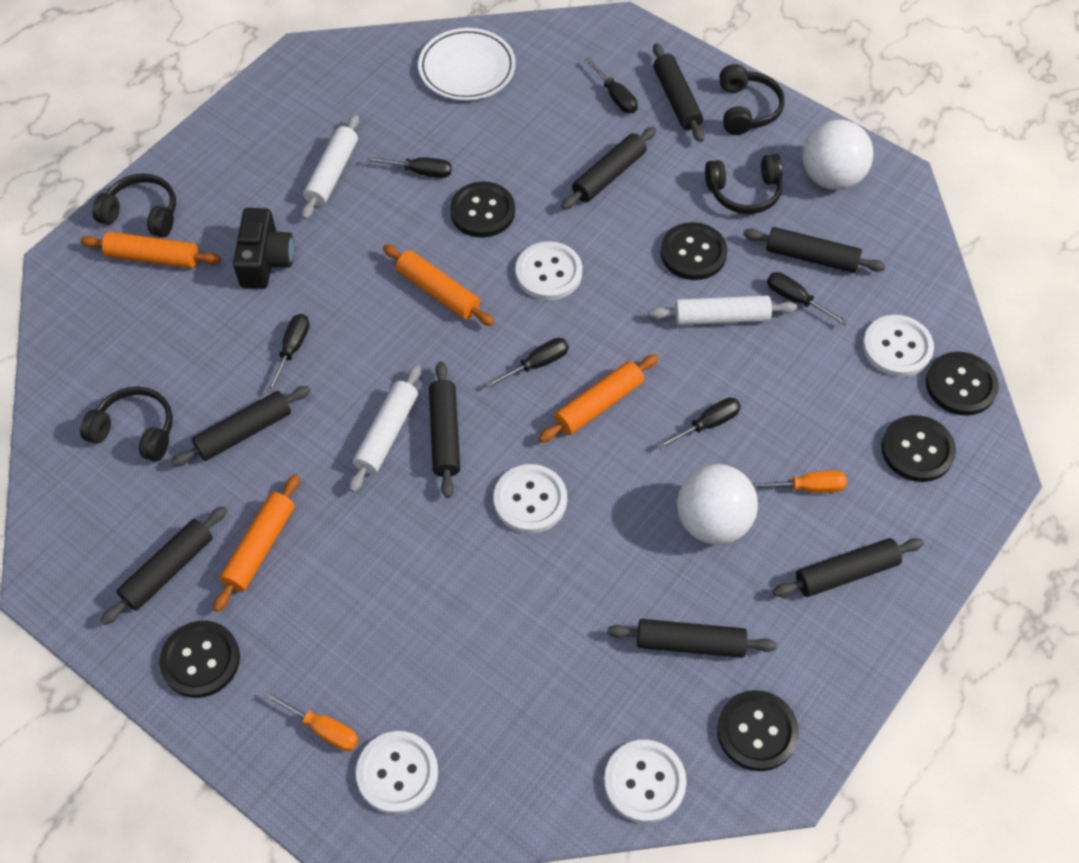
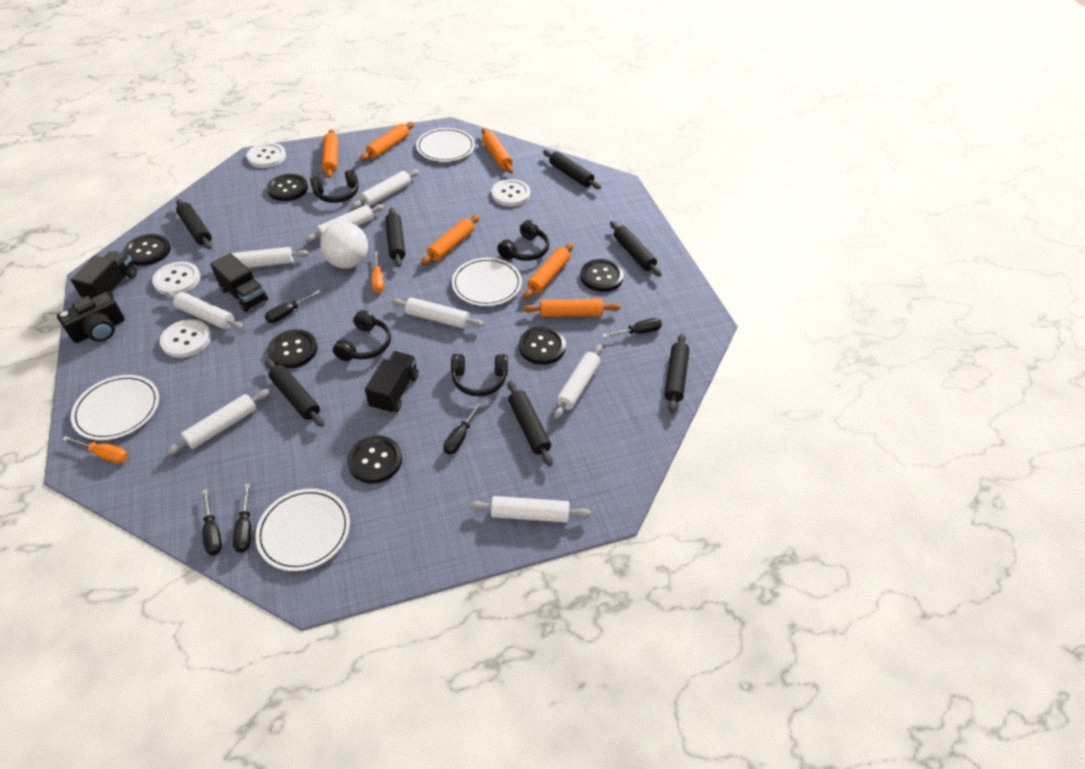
black rolling pin: [101,506,227,625] [171,386,311,467] [429,361,460,498] [561,127,656,210] [607,619,777,658] [653,43,704,142] [743,227,886,273] [773,538,924,597] = 8 -> [176,199,212,249] [265,359,324,427] [385,207,405,267] [507,381,553,466] [543,150,601,189] [610,221,662,277] [665,333,689,413] = 7
black screwdriver: [267,314,310,393] [366,157,452,178] [486,338,569,388] [585,57,638,113] [657,398,741,449] [767,272,848,325] = 6 -> [202,489,222,556] [233,483,251,553] [265,290,321,323] [444,401,483,455] [603,318,662,337] = 5
black truck: none = 0 -> [71,251,137,299] [210,253,268,312] [365,351,419,414] = 3
orange rolling pin: [80,232,221,268] [214,474,300,612] [383,245,494,326] [539,354,658,442] = 4 -> [322,129,338,178] [360,122,414,161] [421,215,480,265] [482,128,513,173] [523,243,573,299] [523,299,620,317] = 6
white ball: [677,464,758,545] [803,119,873,190] = 2 -> [320,221,368,269] = 1
white button: [356,731,438,814] [494,464,567,533] [516,241,582,300] [604,740,687,823] [863,315,934,377] = 5 -> [152,262,200,295] [160,319,211,358] [247,143,286,168] [491,179,530,207] = 4
white plate: [418,28,516,100] = 1 -> [71,375,159,440] [255,488,350,571] [416,128,475,162] [452,258,522,306] = 4
white rolling pin: [301,114,359,220] [349,365,421,492] [649,295,797,325] = 3 -> [165,292,244,330] [166,389,270,455] [214,247,309,268] [305,204,384,242] [351,169,419,209] [391,297,484,329] [470,496,591,523] [554,345,602,419] = 8

